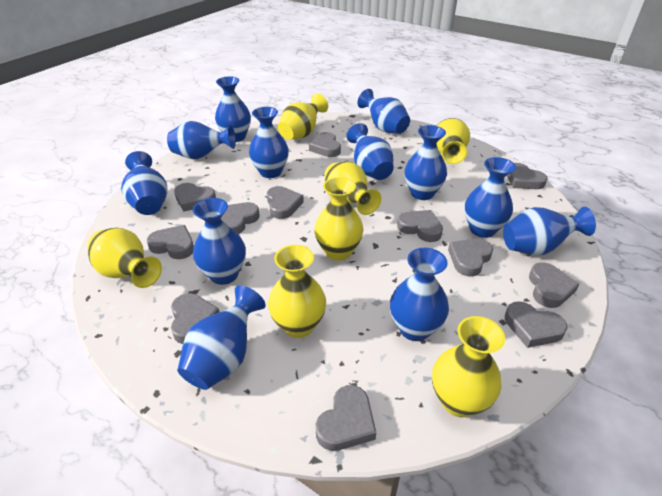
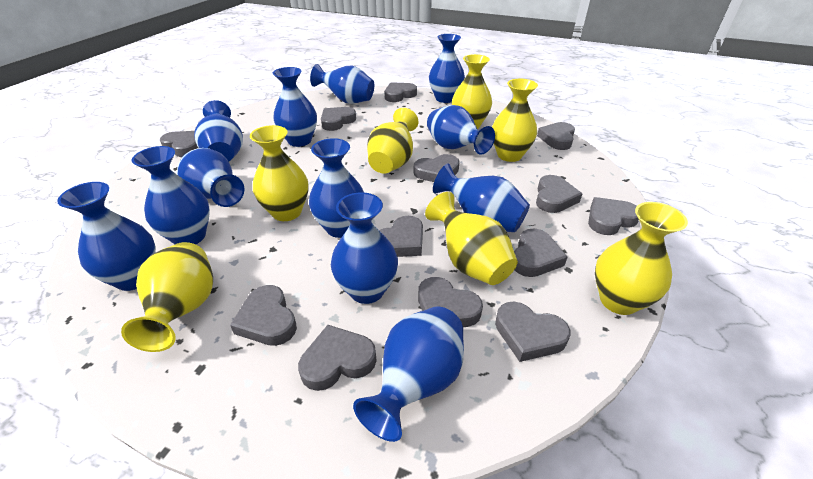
grey heart: [147,225,194,259] [171,293,219,344] [174,183,216,212] [221,202,260,234] [267,186,304,219] [309,132,341,157] [316,385,376,451] [397,210,443,242] [448,238,493,277] [505,301,568,348] [507,163,548,189] [529,263,579,308] = 12 -> [160,131,198,157] [230,285,297,346] [298,325,376,391] [321,107,356,131] [379,216,423,257] [385,82,417,102] [414,154,460,182] [418,277,483,327] [495,301,570,362] [514,229,568,277] [536,175,582,213] [537,122,575,150] [588,197,639,235] = 13

